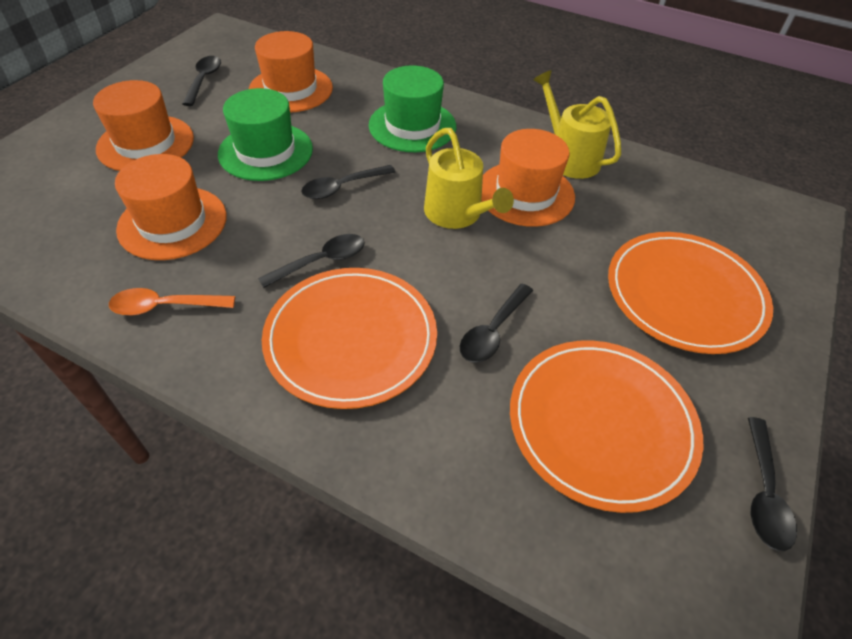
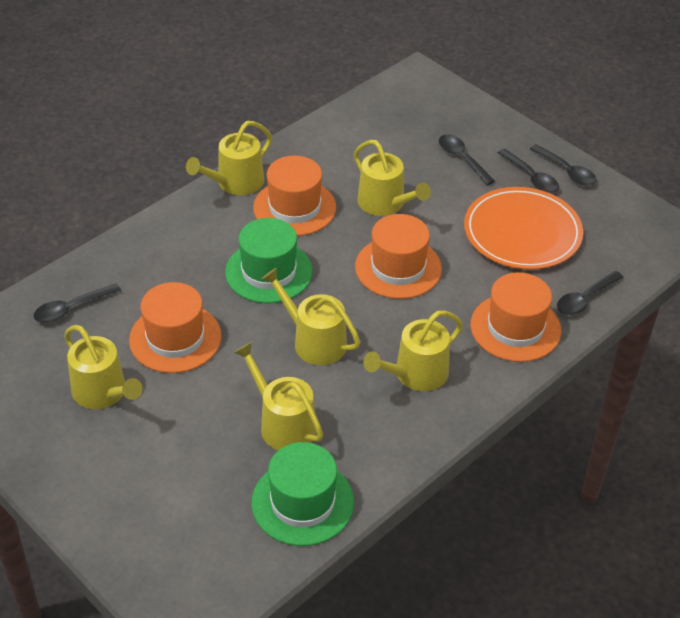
orange plate: [262,268,437,409] [510,340,703,513] [608,232,773,354] = 3 -> [464,187,583,270] = 1
orange spoon: [109,288,235,315] = 1 -> none = 0
yellow watering can: [424,128,514,229] [533,70,621,179] = 2 -> [64,325,142,409] [186,121,272,195] [234,342,323,450] [261,268,360,365] [354,140,431,216] [363,311,463,391] = 6

